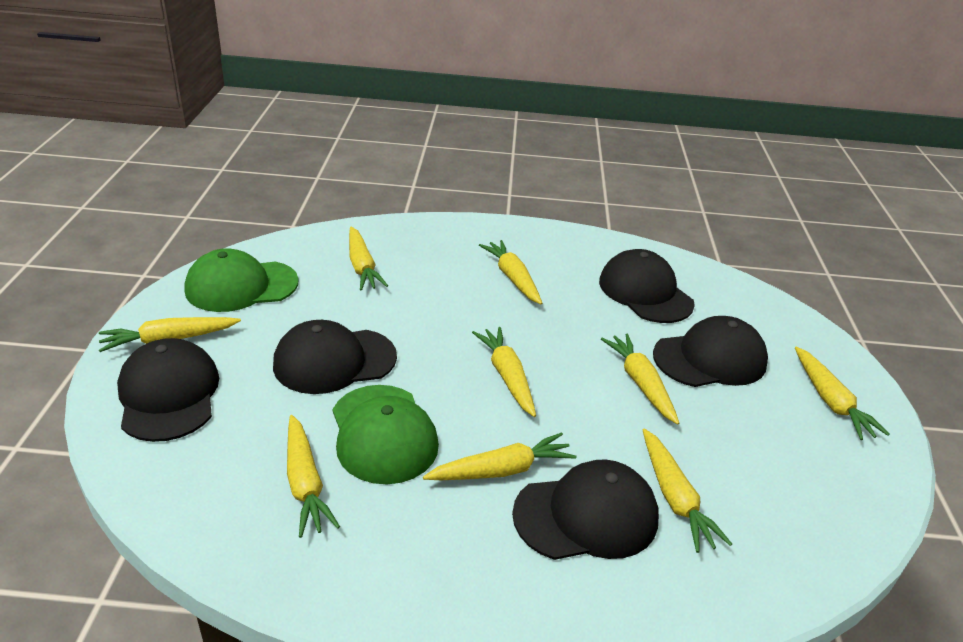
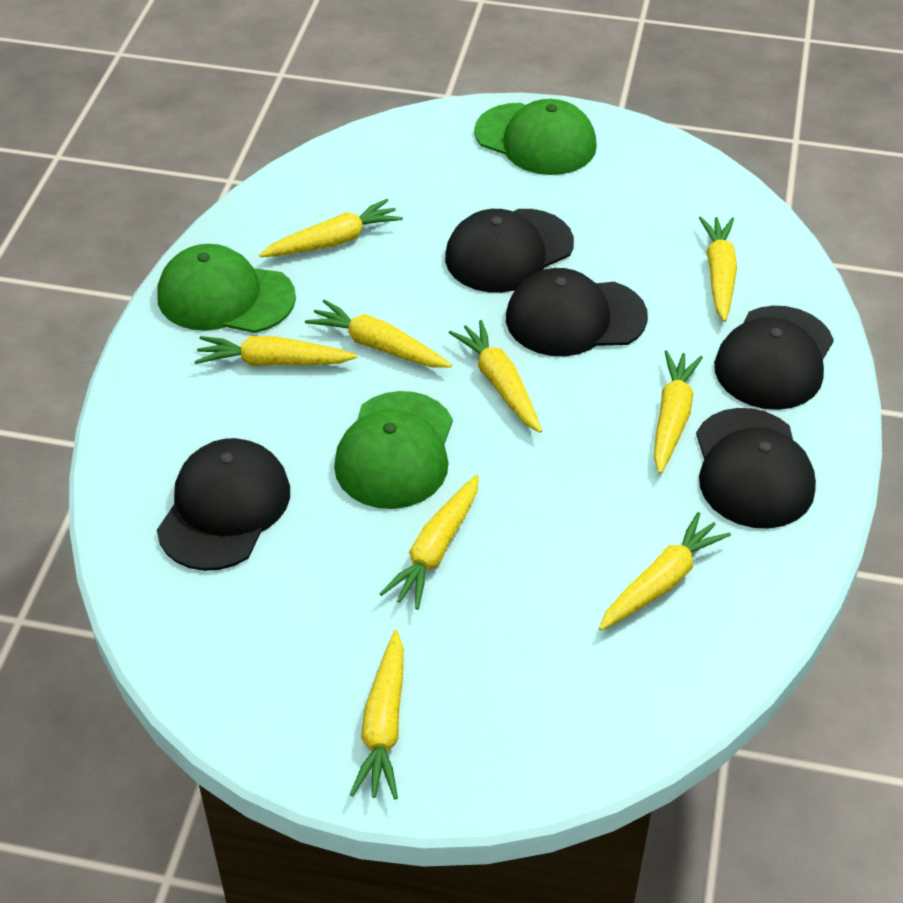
green cap: [184,248,299,312] [333,385,439,484] = 2 -> [157,244,296,333] [334,391,453,509] [474,99,597,175] = 3

